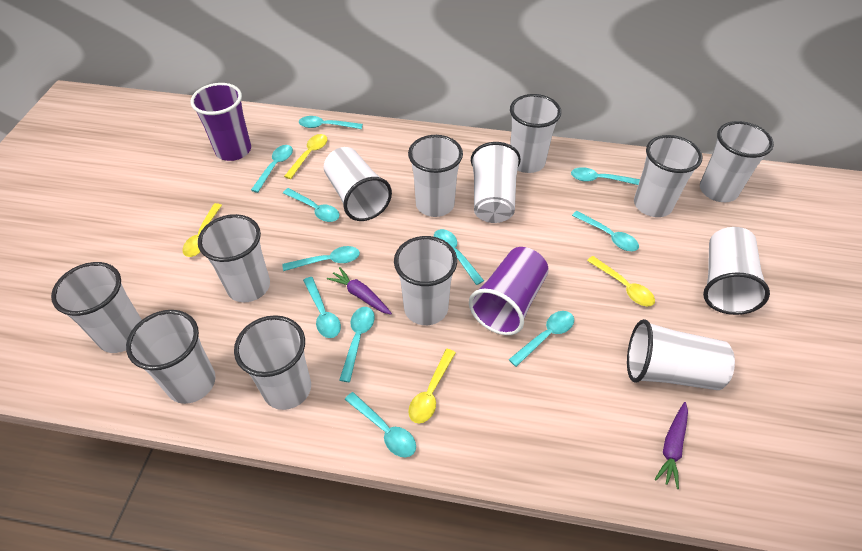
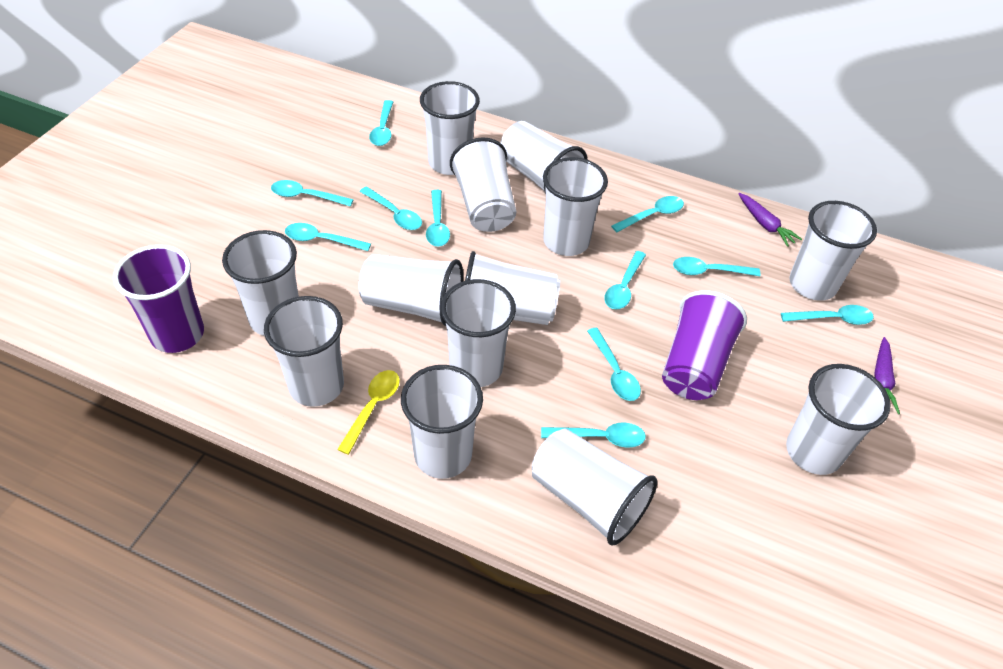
yellow spoon: [183,203,222,257] [284,134,328,179] [408,349,456,423] [587,256,655,306] = 4 -> [337,370,400,455] = 1

